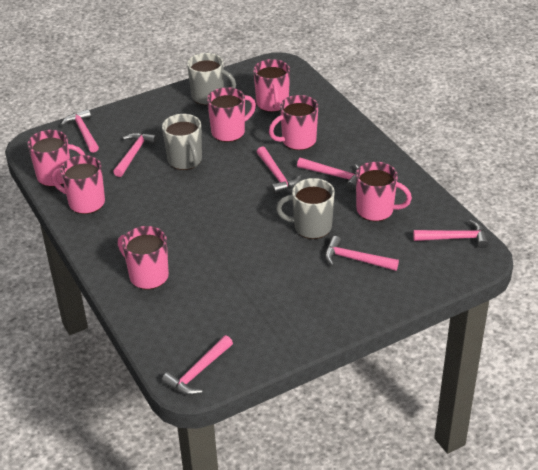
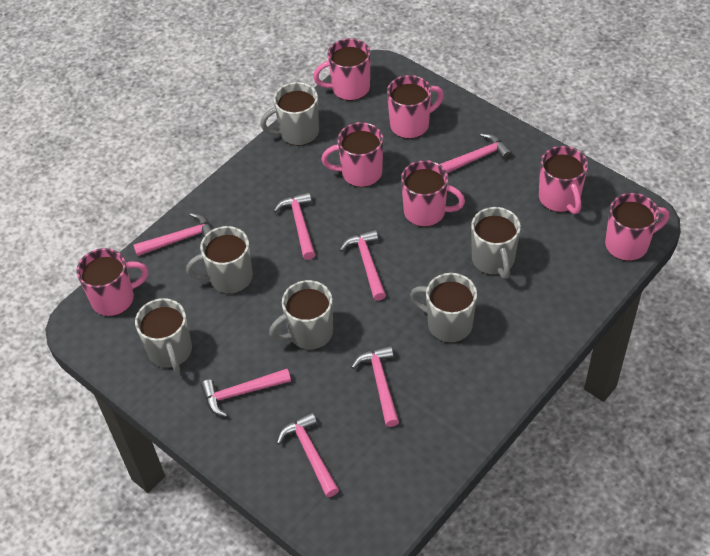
grey mug: [162,114,202,170] [187,53,236,105] [276,178,335,239] = 3 -> [135,298,192,373] [186,226,253,294] [260,82,319,146] [269,280,333,350] [410,273,477,343] [471,207,521,279] = 6

